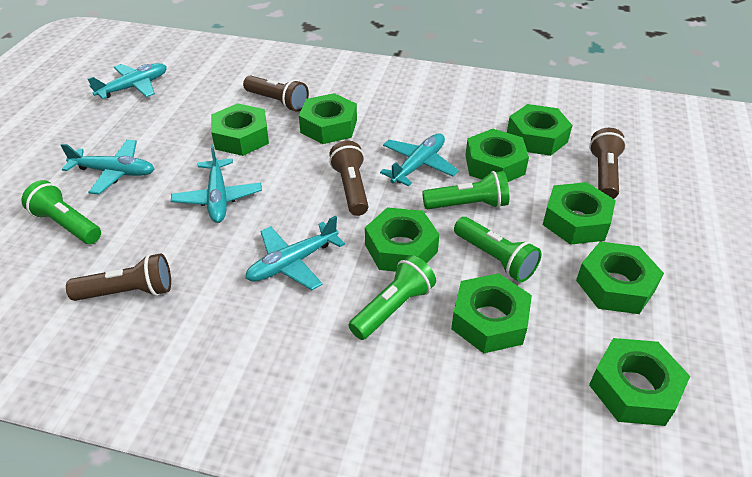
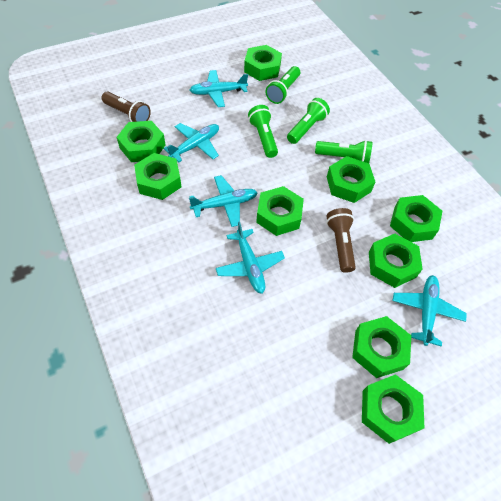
brown flashlight: [66,253,171,301] [243,76,309,112] [329,141,368,216] [589,128,626,199] = 4 -> [102,92,151,122] [326,208,356,273] = 2

